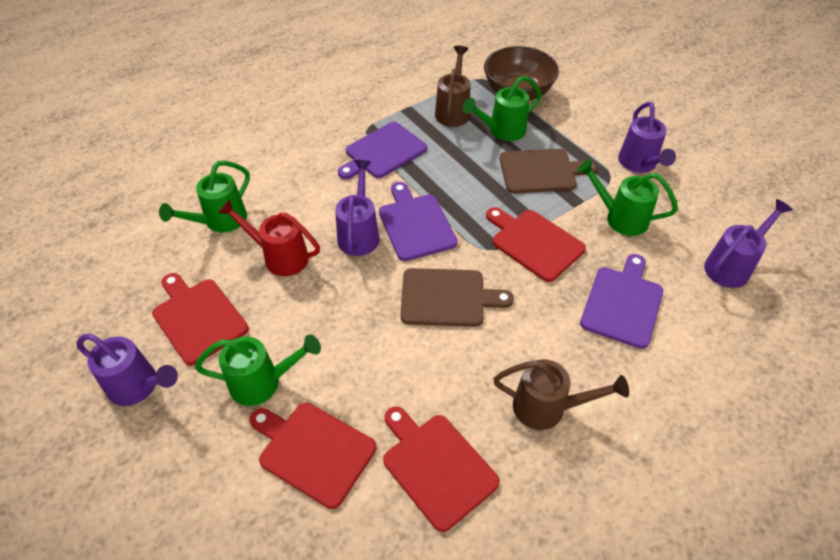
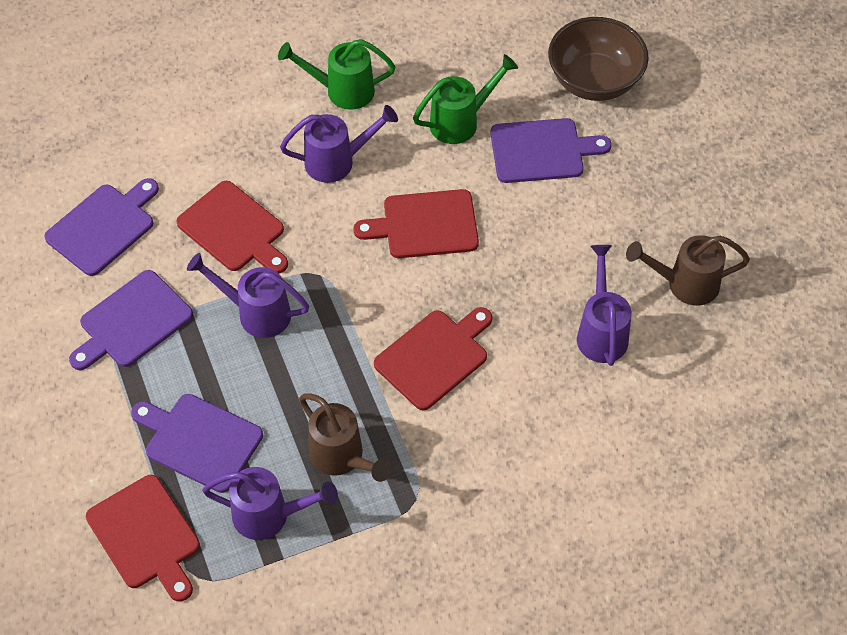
brown cutting board: [400,268,514,327] [500,149,597,194] = 2 -> none = 0
green watering can: [159,161,250,233] [195,334,321,406] [463,75,542,141] [577,159,678,236] = 4 -> [278,39,395,110] [413,54,518,144] = 2
purple cutting board: [338,122,427,179] [379,182,458,261] [580,254,663,349] = 3 -> [44,178,159,276] [69,270,193,370] [131,394,263,493] [490,118,611,183] = 4
red watering can: [218,199,320,276] = 1 -> none = 0

